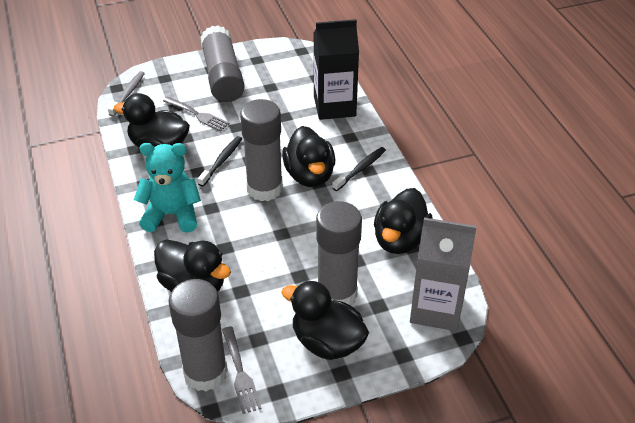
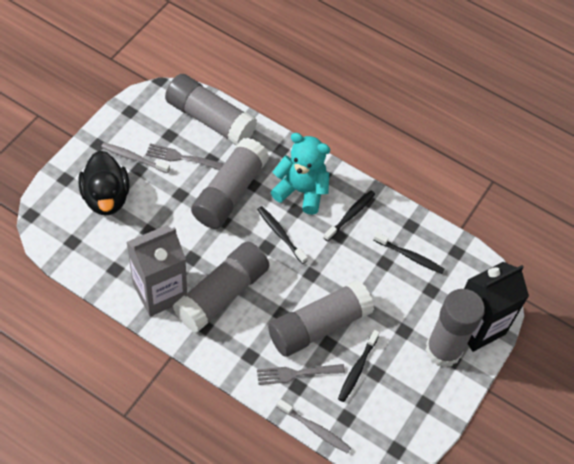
black duck: [114,93,190,148] [154,239,231,292] [281,281,369,360] [282,126,335,187] [374,188,432,254] = 5 -> [78,150,130,215] = 1
black toothbrush: [198,136,242,187] [332,147,386,191] = 2 -> [257,206,308,264] [323,190,375,241] [338,330,380,402] [373,232,444,274] = 4
grey glue stick: [168,279,228,392] [200,25,245,102] [240,99,283,202] [316,201,362,305] = 4 -> [165,74,257,145] [173,241,269,333] [191,138,269,229] [268,280,374,357] [425,289,485,368] = 5
grey toothbrush: [108,71,145,117] = 1 -> [101,143,170,174] [277,399,351,454] = 2

